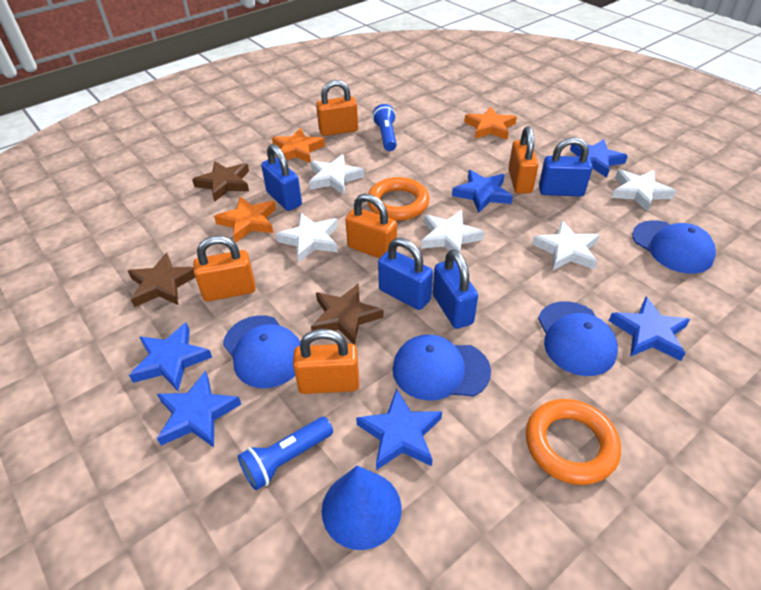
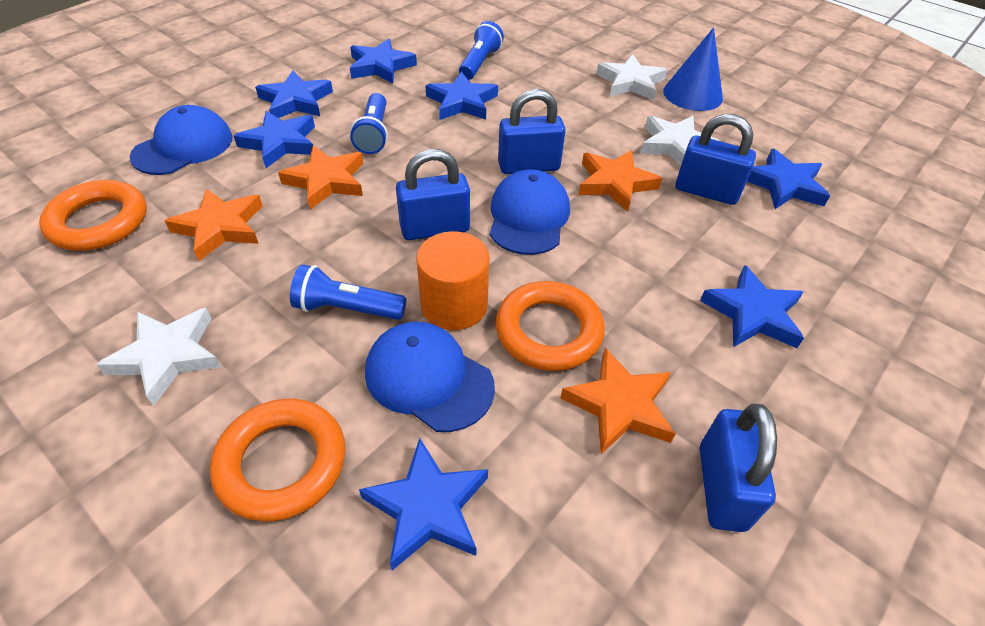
blue cap: [223,315,300,388] [392,334,491,401] [538,301,618,376] [632,220,716,274] = 4 -> [130,105,232,175] [365,322,495,432] [490,169,570,255] = 3
blue flashlight: [238,417,333,490] [373,104,397,151] = 2 -> [290,264,406,320] [350,93,388,154] [459,21,504,80] = 3
blue star: [129,322,212,391] [157,371,241,447] [356,388,442,470] [452,170,513,213] [570,139,628,178] [609,297,690,361] = 6 -> [234,111,315,168] [255,71,333,118] [350,39,417,84] [359,438,488,570] [425,72,498,120] [700,265,804,348] [747,149,830,209] = 7
brown star: [128,253,195,307] [192,161,249,202] [311,283,384,344] = 3 -> none = 0
orange cylinder: none = 0 -> [416,231,490,330] = 1
orange padlock: [193,236,256,301] [293,329,359,394] [316,80,358,136] [345,194,397,258] [508,126,539,194] = 5 -> none = 0
orange ring: [368,177,430,221] [526,399,621,485] = 2 -> [39,180,147,251] [210,399,346,522] [496,281,605,371] = 3
orange star: [214,196,276,243] [272,128,325,163] [464,106,517,140] = 3 -> [165,189,263,261] [278,146,363,210] [561,348,676,454] [578,150,662,212] = 4
white star: [276,213,338,262] [309,154,364,195] [421,210,485,252] [532,220,600,270] [612,169,676,212] = 5 -> [96,308,221,406] [597,54,667,100] [640,116,719,165] = 3

